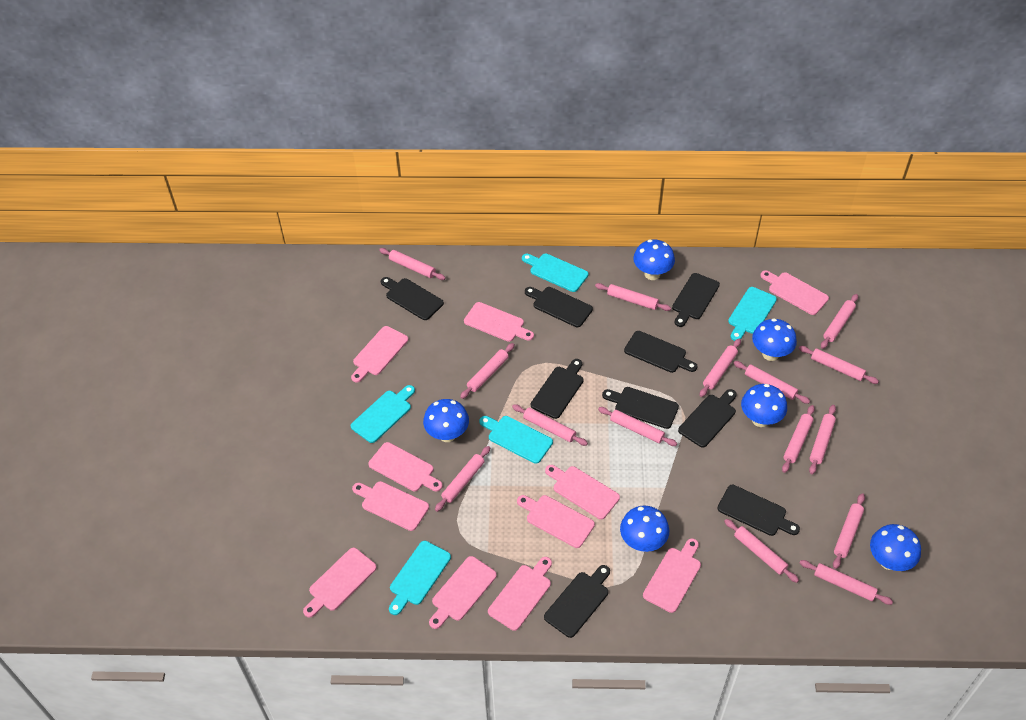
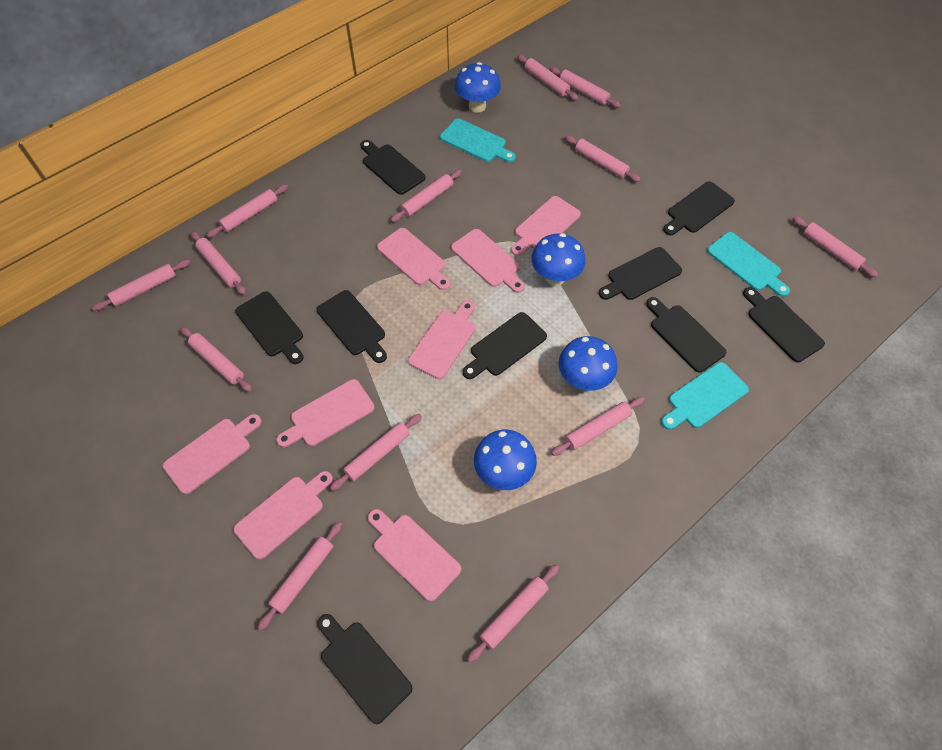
blue mushroom: [423,399,469,442] [620,506,669,552] [633,240,675,280] [741,384,787,427] [752,318,797,361] [870,524,921,571] = 6 -> [455,62,501,113] [474,430,537,490] [531,233,585,286] [558,336,617,391] = 4
pink cutting board: [303,548,377,618] [351,326,408,383] [352,481,429,531] [368,442,442,491] [429,556,497,629] [464,302,534,342] [488,557,552,631] [517,495,595,548] [545,465,620,519] [643,538,701,613] [760,270,829,315] = 11 -> [163,414,262,494] [234,471,333,560] [276,379,375,447] [368,509,461,602] [377,228,450,290] [408,301,475,379] [451,229,525,293] [511,196,581,256] = 8
pink rolling pin: [379,248,445,280] [435,446,490,512] [460,343,515,399] [512,404,588,446] [595,283,671,311] [598,407,677,446] [699,339,741,397] [724,519,799,583] [733,361,810,404] [782,405,815,473] [799,346,879,384] [800,560,893,605] [809,405,836,474] [821,294,858,349] [833,493,865,569] = 15 -> [92,260,190,311] [180,326,252,392] [191,231,246,295] [207,184,288,238] [258,522,343,631] [330,414,422,491] [390,169,462,222] [467,564,559,663] [517,55,579,101] [550,67,621,108] [551,397,645,456] [565,135,641,182] [792,216,878,278] = 13
turquoise cutting board: [351,385,415,443] [389,541,451,615] [479,416,553,464] [522,253,588,292] [728,287,777,341] = 5 -> [440,118,516,162] [661,362,749,430] [707,232,790,297] = 3

